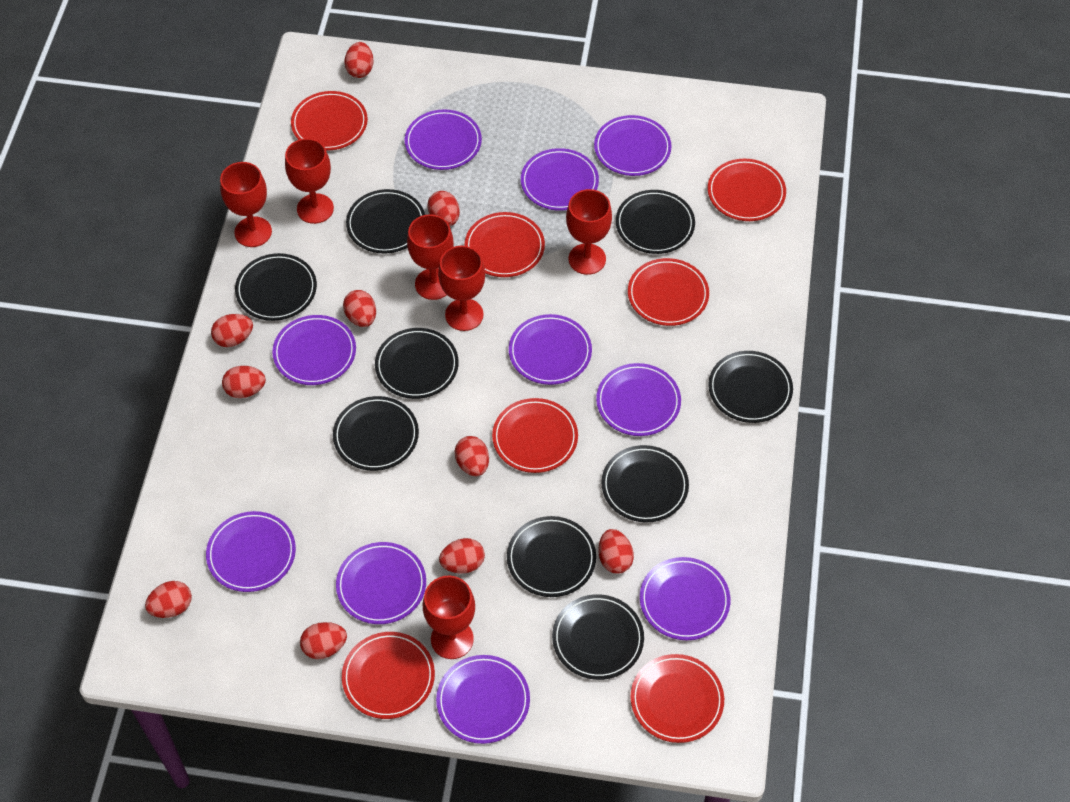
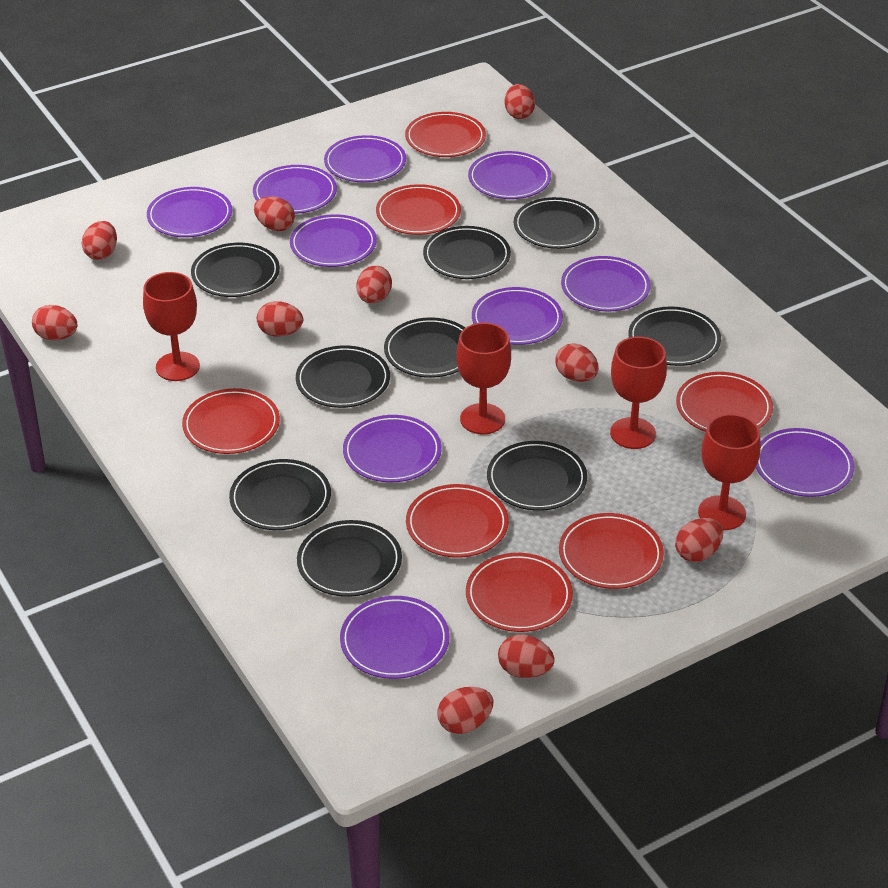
red goblet: [220,162,272,247] [285,138,334,224] [407,214,454,300] [423,576,475,659] [438,246,485,331] [566,189,612,275] = 6 -> [143,272,200,381] [456,323,511,435] [610,336,667,449] [698,414,761,530] = 4

